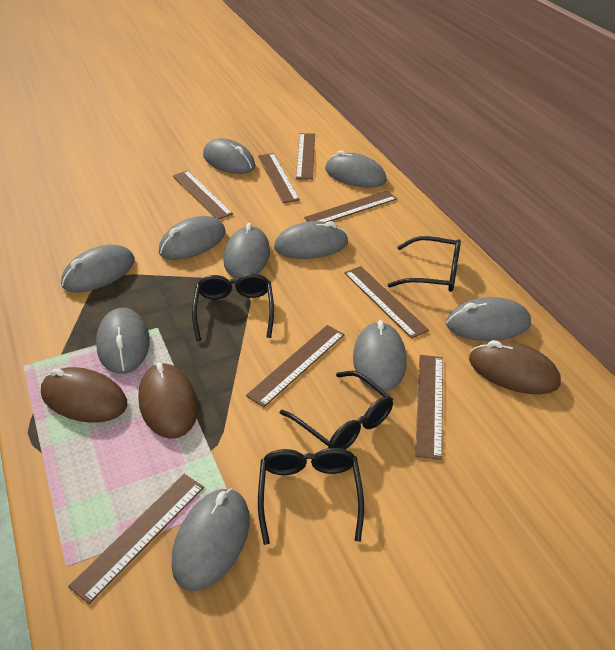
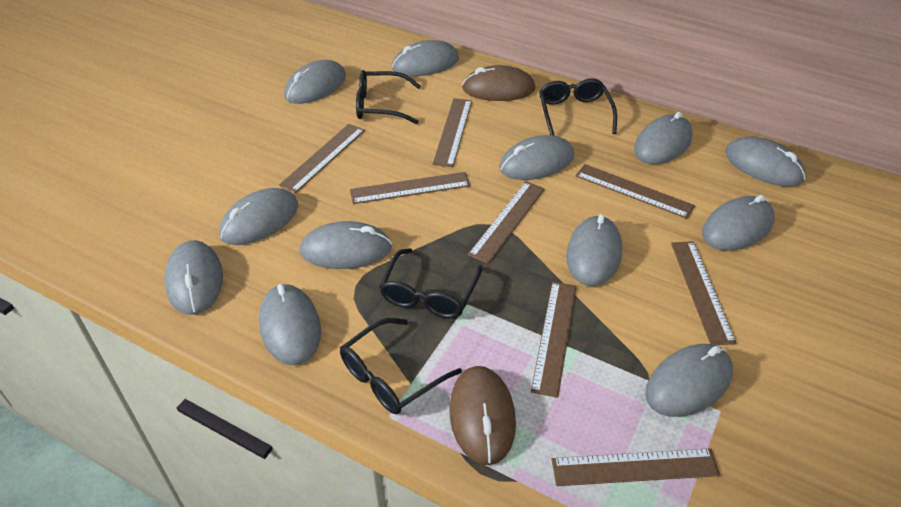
brown mouse: [41,367,127,423] [138,362,198,439] [469,340,561,394] = 3 -> [450,366,516,465] [462,65,535,101] = 2
grey mouse: [61,244,135,293] [96,308,150,374] [159,216,225,260] [171,488,250,591] [203,138,256,174] [223,223,270,279] [274,221,348,259] [325,151,387,188] [353,320,407,392] [446,297,531,341] = 10 -> [164,240,223,315] [219,188,298,245] [259,284,321,365] [284,60,346,104] [300,221,392,269] [392,40,459,76] [499,135,574,180] [566,214,622,286] [634,112,693,164] [645,344,733,417] [702,195,774,251] [725,136,806,187] = 12

